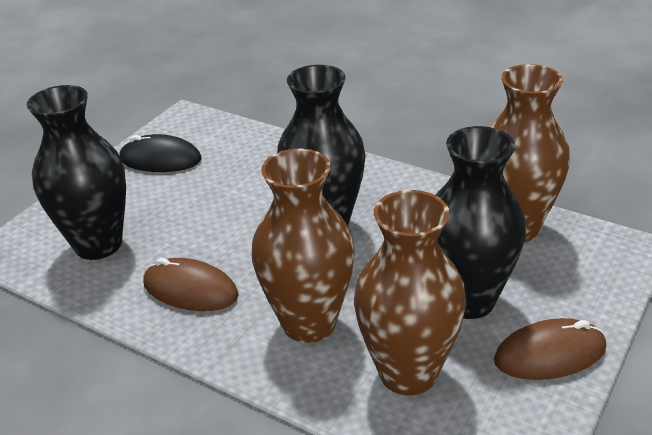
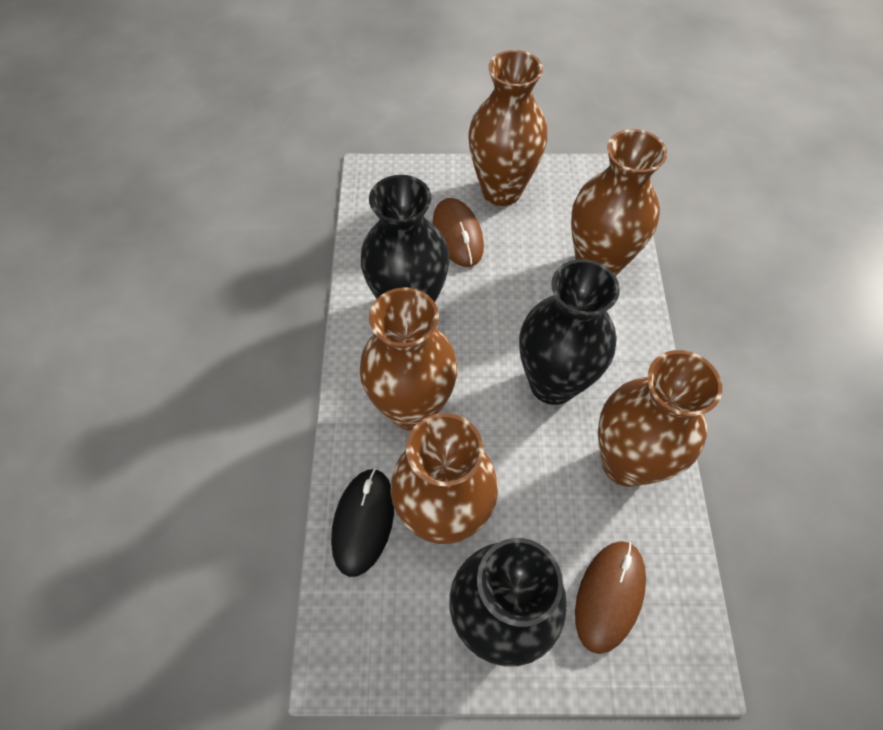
brown vase: [251,148,355,343] [354,190,466,395] [489,64,570,242] = 3 -> [360,287,458,431] [391,413,498,544] [468,50,547,206] [571,129,667,276] [598,350,722,487] = 5

